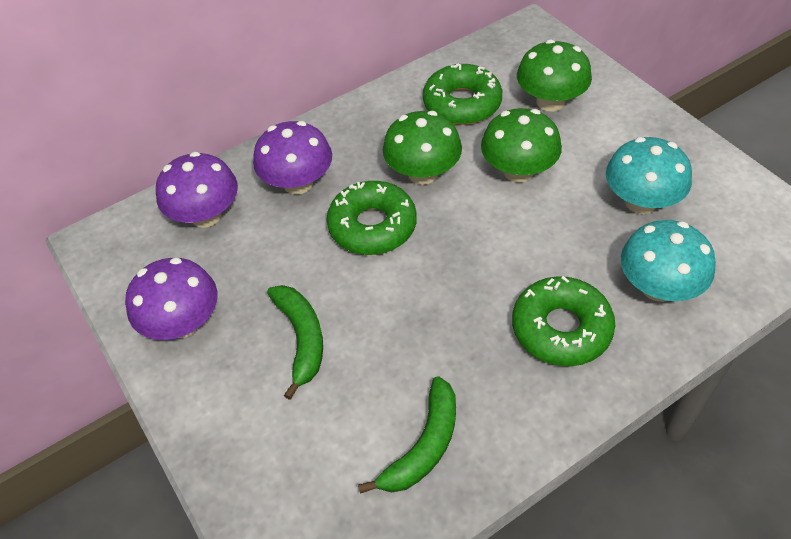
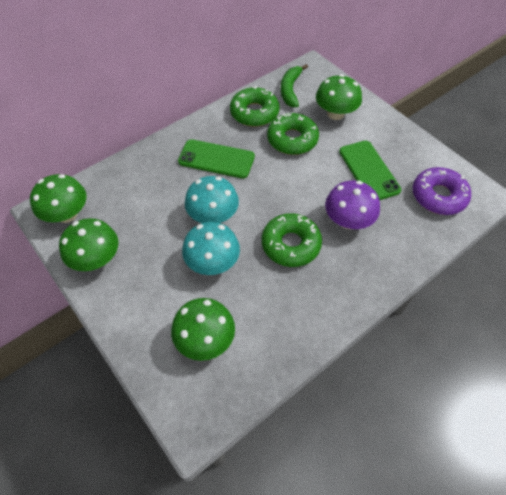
green banana: [267,285,323,400] [358,376,456,494] = 2 -> [281,64,308,107] = 1
green mushroom: [383,111,462,185] [481,108,562,183] [517,39,592,111] = 3 -> [30,174,87,223] [59,218,118,271] [171,298,235,361] [316,74,362,120] = 4
green phone: none = 0 -> [178,139,255,178] [339,141,401,200] = 2
purple donut: none = 0 -> [413,167,471,215] = 1
purple mushroom: [125,257,217,340] [156,152,238,228] [253,121,332,195] = 3 -> [325,181,380,229] = 1

